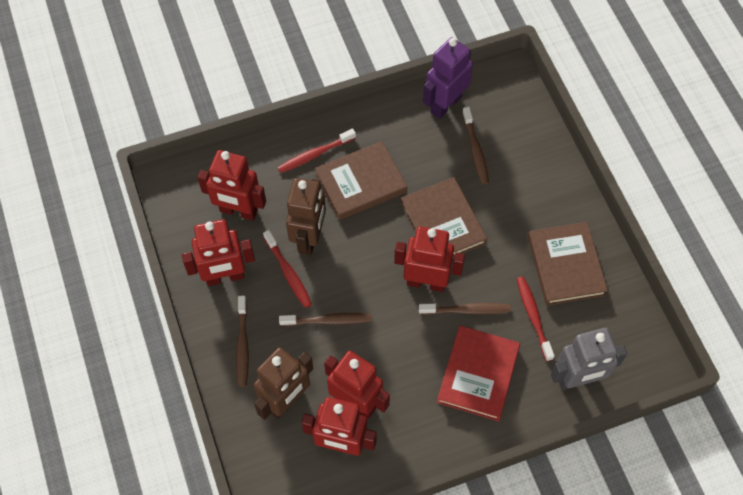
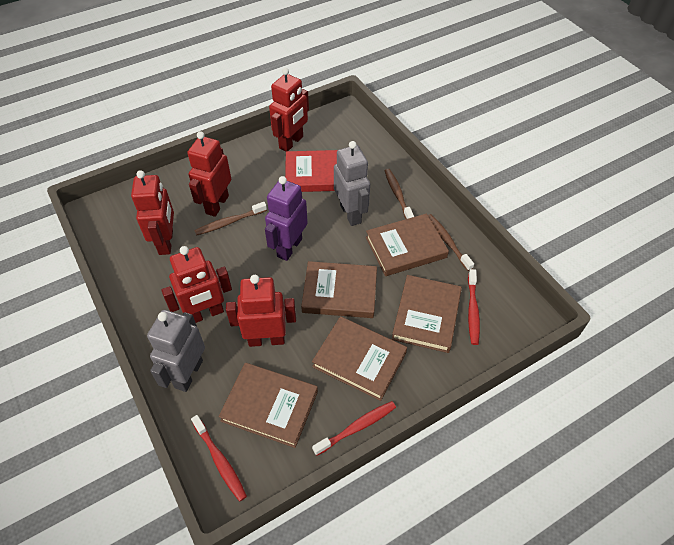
brown book: [315,141,407,220] [401,177,487,257] [528,222,608,306] = 3 -> [219,363,318,448] [301,261,377,318] [312,316,407,401] [366,214,449,276] [392,275,462,353] = 5
brown robot: [254,347,313,420] [286,178,326,255] = 2 -> none = 0
brown toothbrush: [236,295,249,387] [279,313,372,326] [419,303,511,315] [462,107,489,184] = 4 -> [194,202,267,235] [385,169,414,219] [428,214,474,271] = 3
grey robot: [551,328,627,390] = 1 -> [147,310,205,392] [334,141,370,226] = 2

